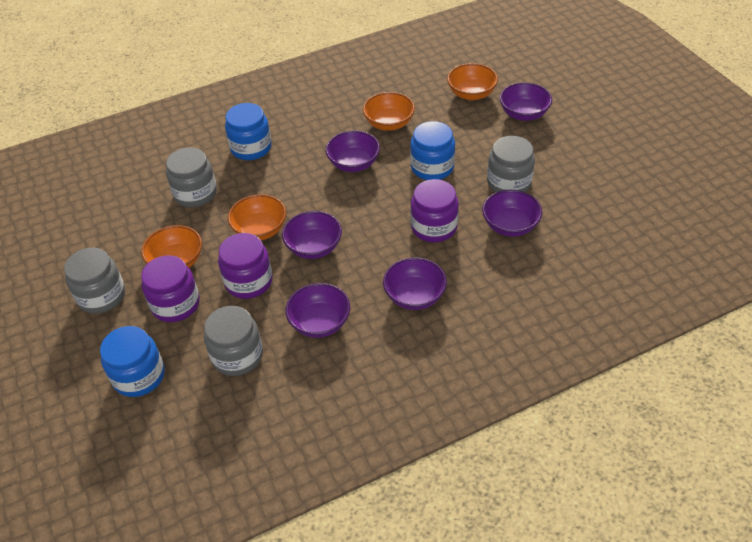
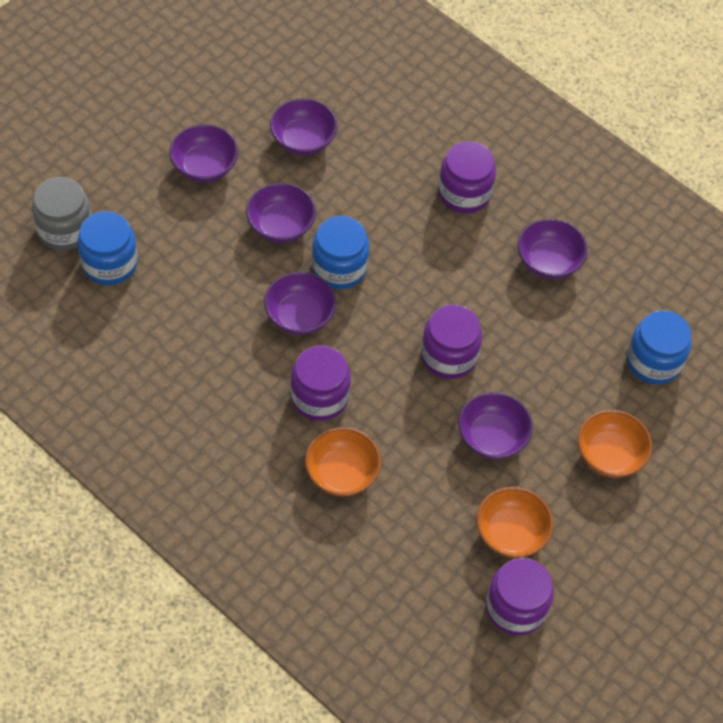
grey jar: [64,248,125,314] [166,147,217,207] [204,306,263,376] [487,136,535,192] = 4 -> [32,177,91,251] = 1
orange bowl: [141,225,202,268] [228,194,286,240] [363,92,415,131] [447,63,498,100] = 4 -> [305,427,381,497] [476,487,553,558] [578,410,652,478] = 3
purple jar: [141,255,200,322] [218,233,273,299] [410,179,459,242] = 3 -> [290,345,351,421] [421,304,482,379] [438,141,496,213] [486,558,554,635] = 4

